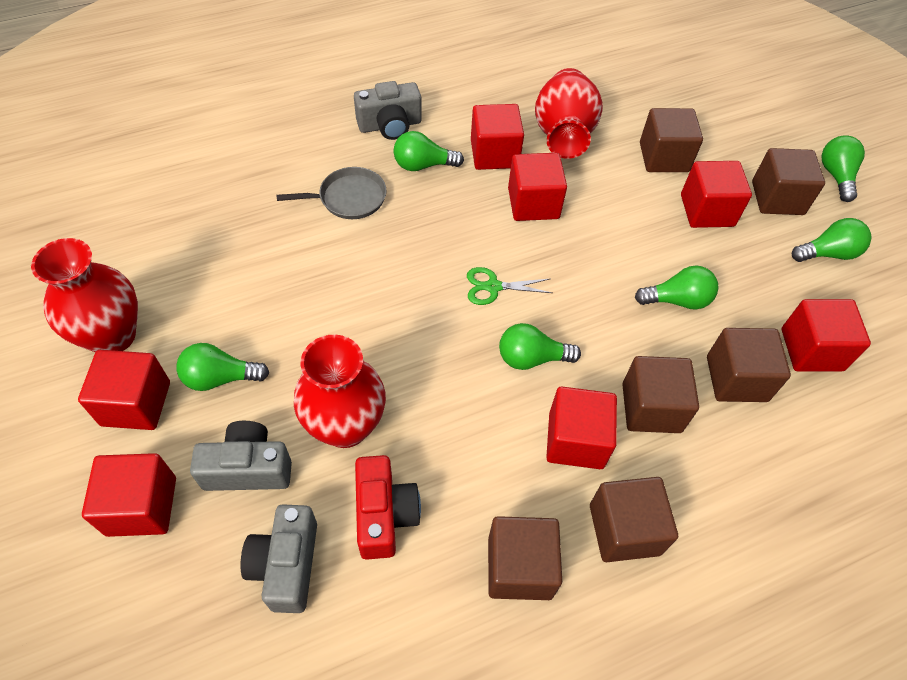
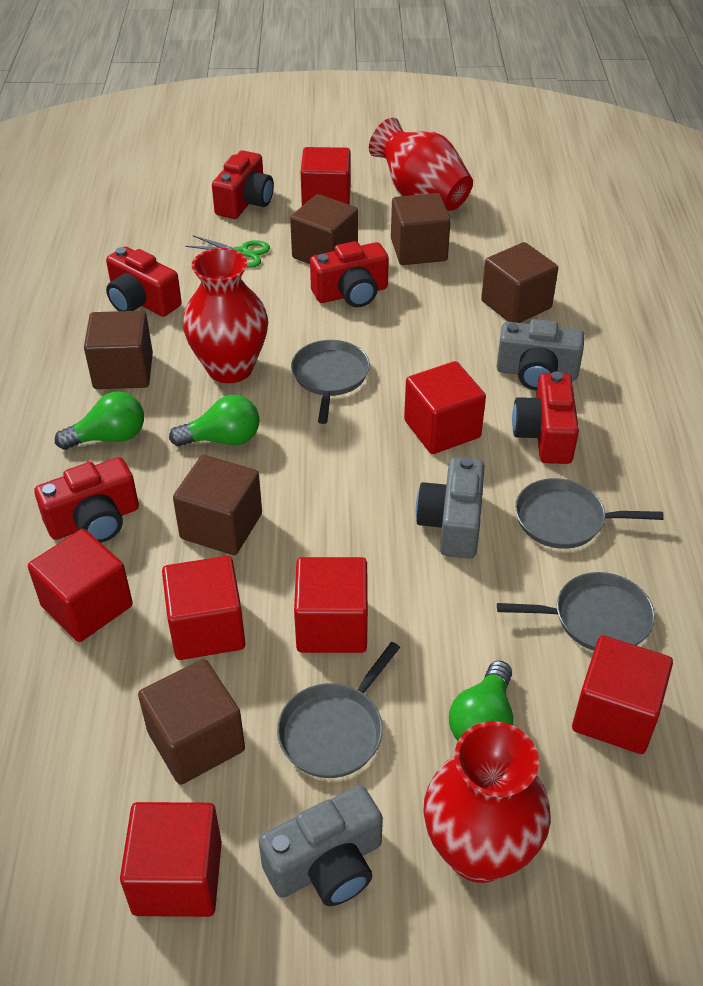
green light bulb: [177,343,269,391] [394,131,464,171] [499,323,581,370] [635,266,718,309] [792,218,871,262] [821,135,865,202] = 6 -> [55,391,144,450] [169,395,260,446] [449,660,513,741] = 3
grey pan: [276,167,386,219] = 1 -> [277,642,400,778] [291,340,370,424] [497,572,655,651] [515,478,664,549] = 4
red camera: [355,455,421,560] = 1 -> [34,457,139,543] [106,246,182,317] [212,150,274,219] [310,241,389,308] [512,371,579,464] = 5

